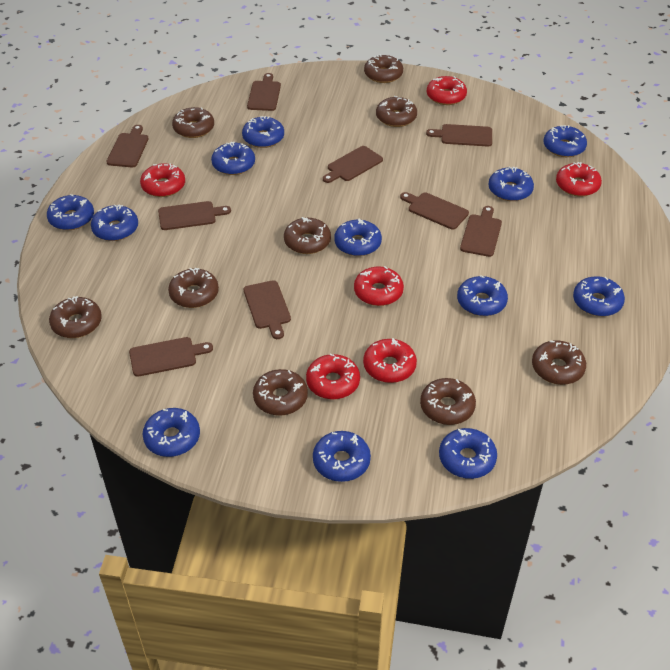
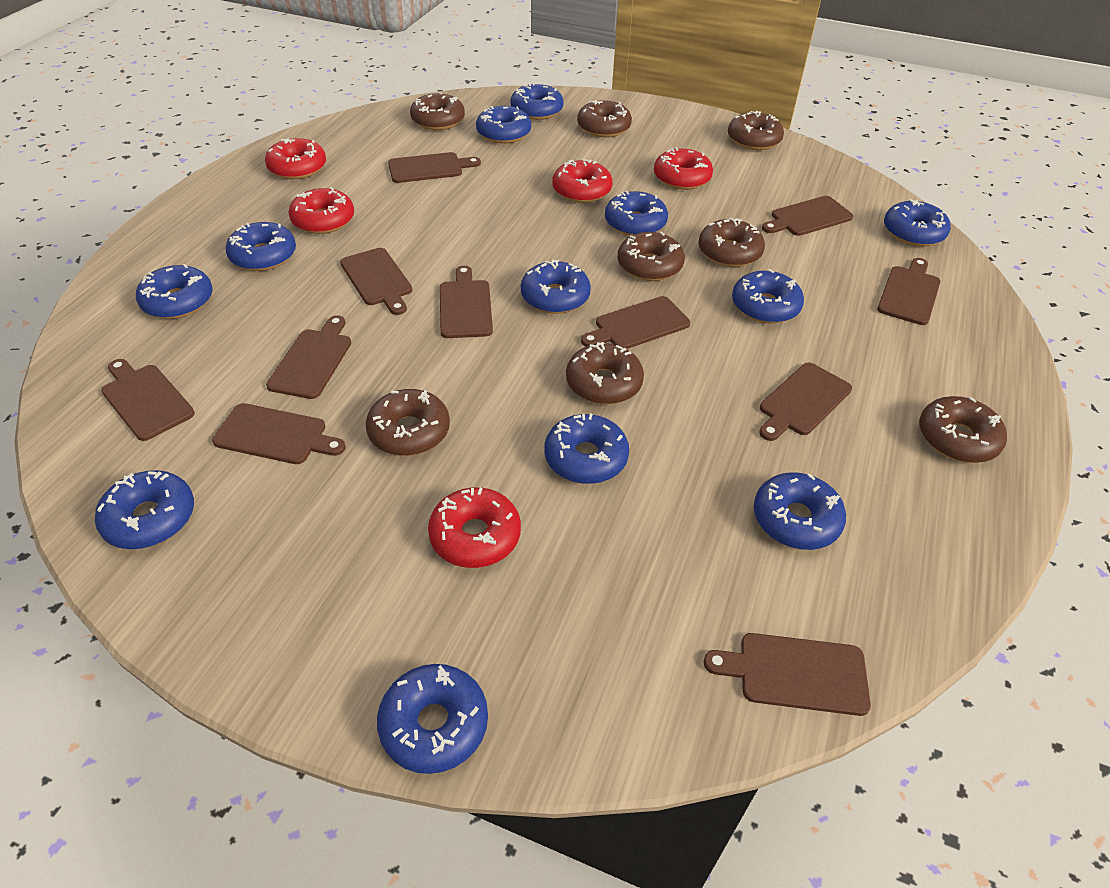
brown cutting board: [107,125,149,167] [129,337,213,377] [158,201,231,230] [244,280,291,339] [247,73,281,111] [323,146,383,183] [400,192,469,230] [426,124,492,147] [460,206,502,257] = 9 -> [101,359,195,441] [212,403,346,464] [266,315,351,399] [340,248,412,315] [388,152,481,183] [440,266,493,338] [581,296,690,349] [704,633,871,716] [759,362,852,441] [762,196,853,236] [877,258,941,325] = 11
brown donut: [49,296,102,338] [168,267,219,308] [172,107,214,138] [253,369,308,416] [284,217,331,254] [364,54,403,83] [376,96,417,127] [420,378,476,425] [532,340,586,385] = 9 -> [366,389,450,456] [410,92,465,130] [566,342,644,404] [577,100,632,137] [618,231,685,281] [698,218,765,267] [728,111,784,150] [919,396,1007,463] = 8
red donut: [140,163,185,197] [306,353,360,399] [354,266,404,306] [363,338,417,383] [427,76,467,105] [556,162,602,197] = 6 -> [265,138,326,179] [288,187,354,234] [428,487,521,568] [552,159,613,203] [654,147,713,190] = 5

